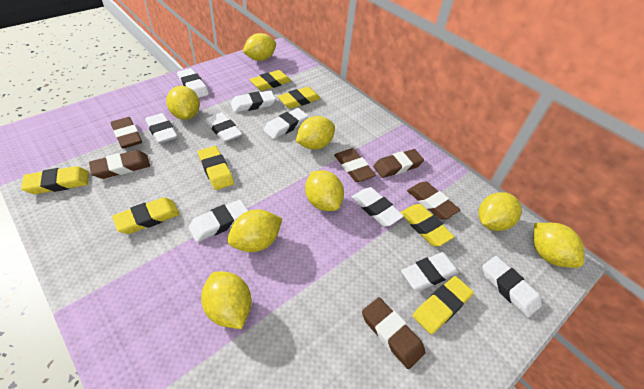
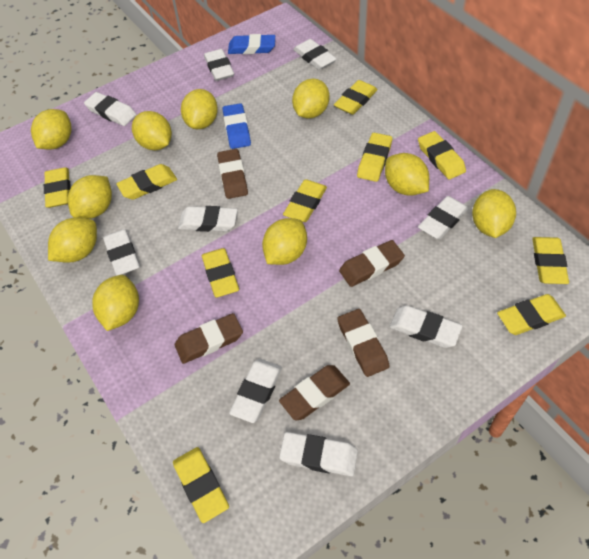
blue eraser: none = 0 -> [223,103,251,149] [228,34,275,54] = 2
brown eraser: [89,150,150,179] [111,117,142,149] [334,148,376,182] [362,297,425,369] [373,149,424,178] [407,182,460,220] = 6 -> [175,313,243,364] [217,149,248,199] [279,365,350,420] [337,309,390,377] [339,240,405,287] = 5
yellow eraser: [21,166,89,194] [112,197,180,234] [198,146,234,190] [249,70,291,91] [278,87,321,109] [400,204,454,246] [413,276,474,334] = 7 -> [44,167,71,208] [116,164,177,200] [173,447,229,523] [202,248,239,298] [283,179,327,222] [334,80,378,115] [357,133,392,182] [418,131,466,180] [497,294,566,335] [532,237,569,284] = 10
yellow lemon: [166,86,200,120] [201,271,251,329] [227,209,282,252] [243,33,276,61] [296,116,335,150] [305,170,344,211] [478,192,522,231] [533,223,585,268] = 8 -> [31,109,72,150] [48,218,97,263] [68,175,112,219] [92,275,139,331] [132,111,172,150] [181,89,218,129] [262,218,307,265] [292,79,329,119] [385,153,429,196] [472,189,516,238] = 10

